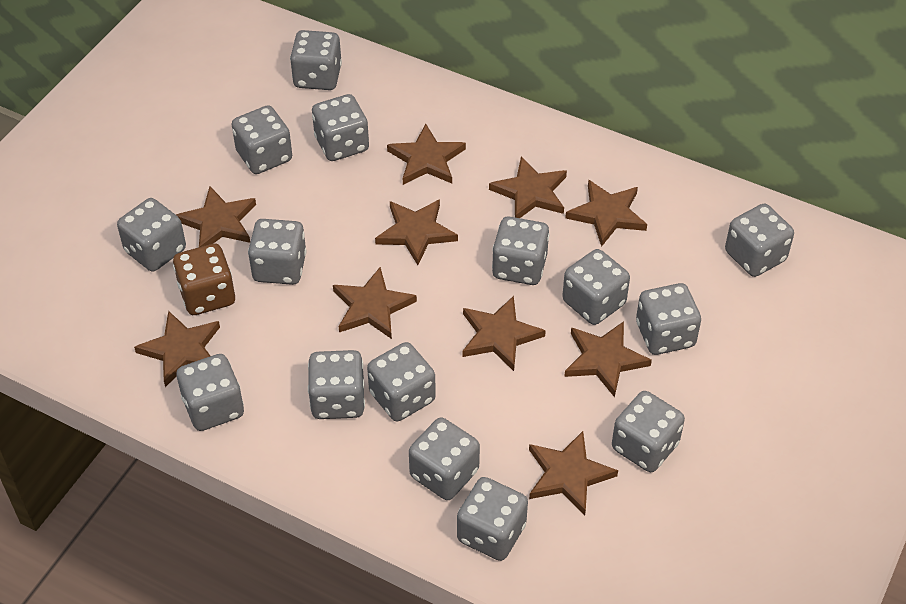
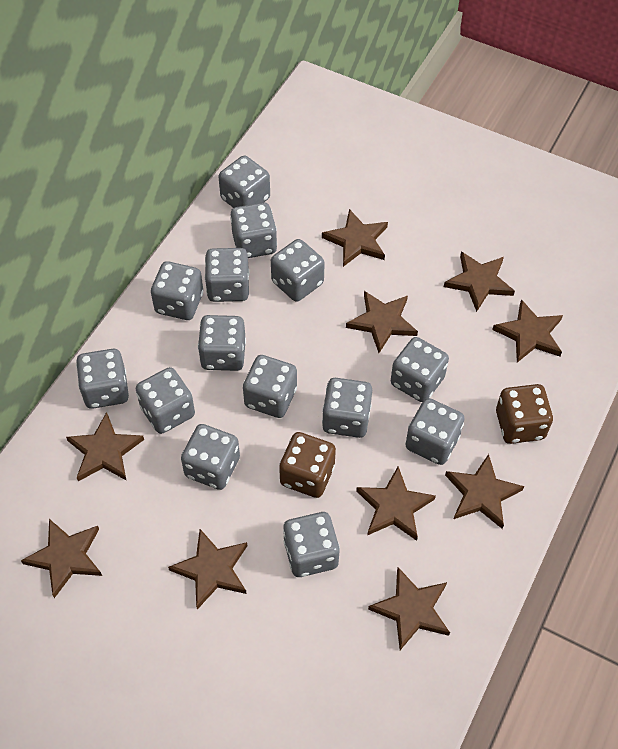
brown dice: [173,243,235,315] = 1 -> [279,432,336,498] [496,384,553,444] = 2
grey dice: [117,198,186,272] [177,354,244,431] [232,105,292,174] [248,219,307,285] [290,30,342,90] [308,350,365,419] [312,94,369,161] [367,342,436,421] [409,417,480,500] [457,477,528,561] [492,217,549,285] [562,249,630,325] [612,391,685,472] [636,283,701,355] [725,204,794,277] = 15 -> [76,349,129,409] [135,367,195,434] [151,261,203,320] [181,424,240,490] [198,315,246,371] [205,248,249,302] [218,156,270,208] [230,202,277,258] [243,355,297,418] [271,239,325,302] [283,512,340,577] [322,378,372,438] [391,337,449,402] [405,398,465,465] = 14

